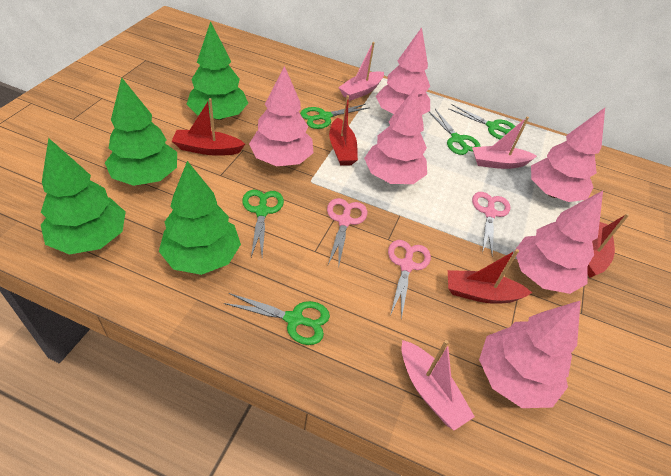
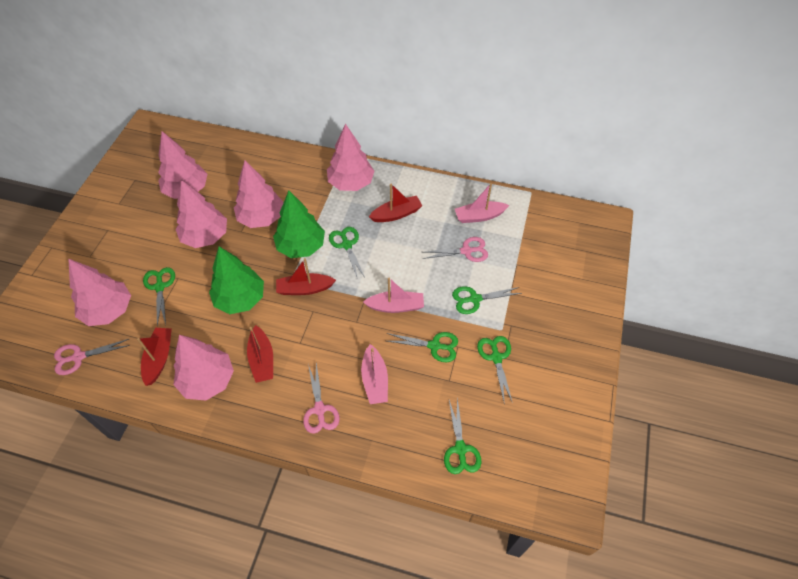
green scissors: [224,293,330,345] [242,190,284,257] [300,104,370,129] [429,109,481,155] [448,104,516,139] = 5 -> [143,267,175,326] [329,227,365,279] [387,332,458,362] [444,398,481,474] [452,286,522,314] [477,336,513,403] = 6
green tree: [41,138,126,254] [105,77,177,186] [159,161,241,275] [186,21,248,120] = 4 -> [209,246,264,314] [273,191,325,258] = 2

